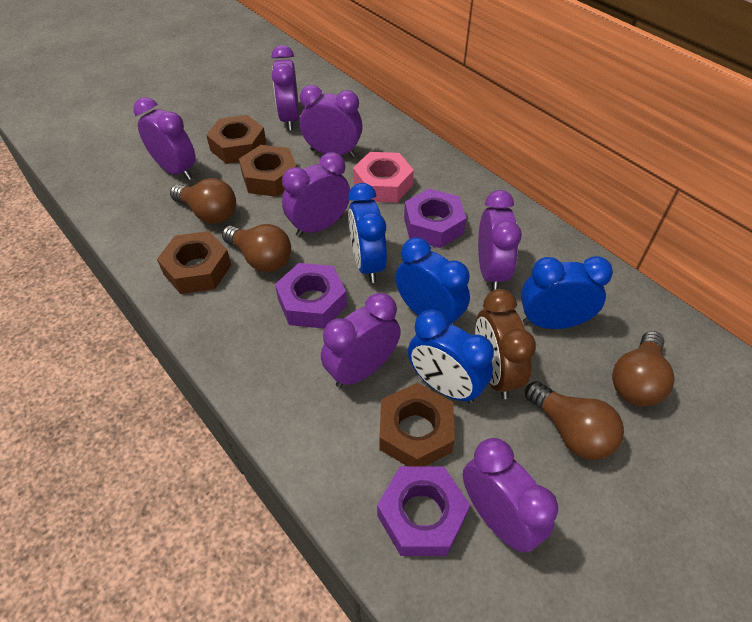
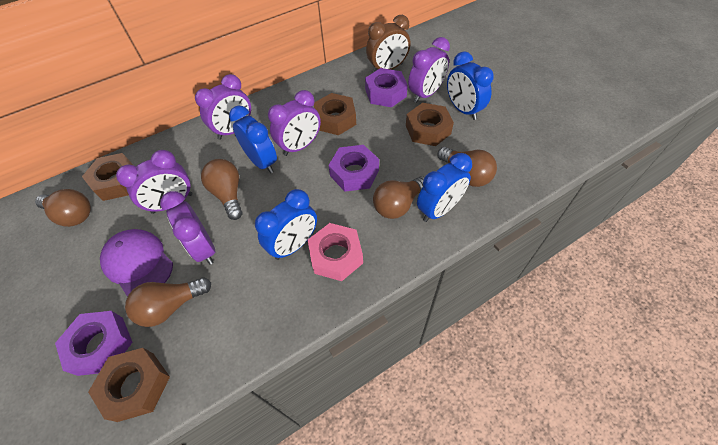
brown light bulb: [170,178,236,224] [222,224,291,272] [525,381,624,460] [612,331,675,406] = 4 -> [35,189,91,227] [125,277,211,327] [201,159,243,220] [373,176,425,219] [438,147,497,187] = 5
purple cap: none = 0 -> [100,229,173,296] = 1
purple clock: [133,97,196,180] [271,45,299,130] [282,152,350,237] [300,85,363,157] [321,293,401,388] [463,438,558,552] [478,190,522,291] = 7 -> [116,150,192,214] [160,191,215,265] [195,74,251,140] [268,90,321,156] [408,37,450,103] = 5

